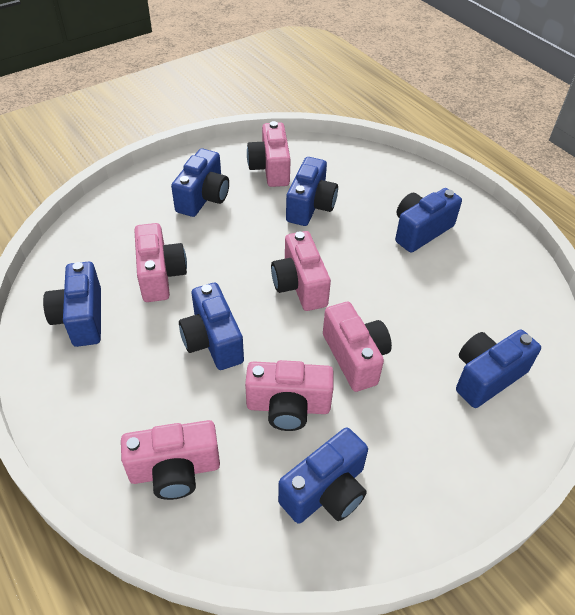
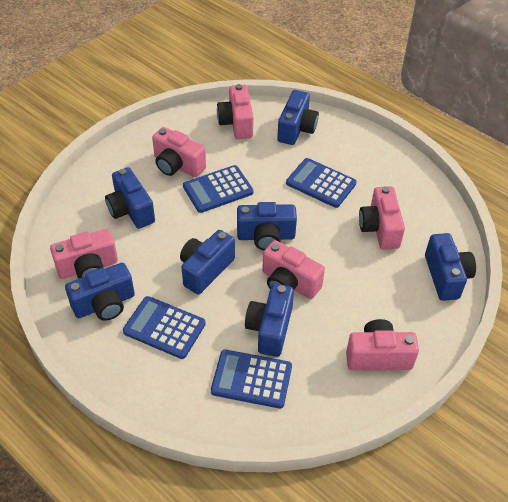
blue calculator: none = 0 -> [123,296,206,359] [183,165,253,213] [211,349,292,409] [286,158,357,208] = 4

